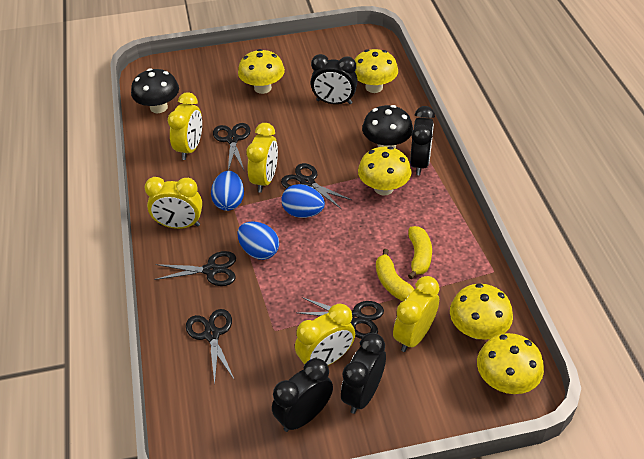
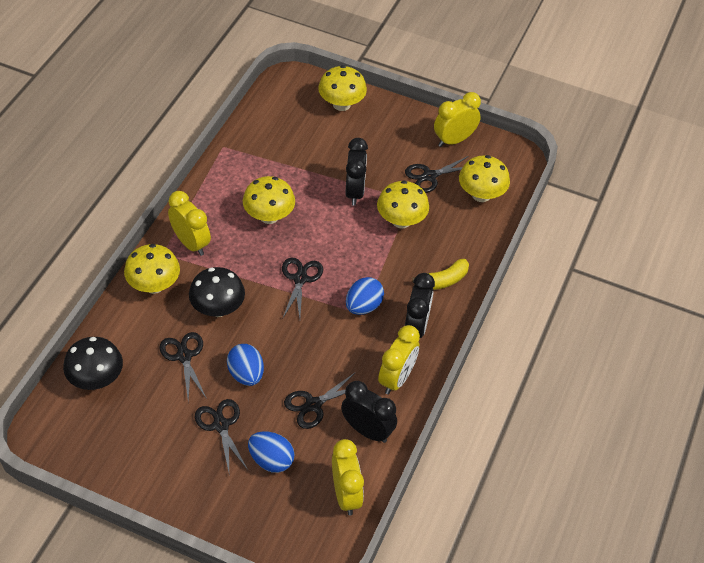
black clock: [272,358,333,432] [311,54,358,104] [341,333,386,414] [410,106,435,175] = 4 -> [341,381,397,443] [345,138,368,206] [405,273,435,338] = 3
yellow banana: [376,249,414,301] [408,226,432,279] = 2 -> [412,259,469,290] = 1
yellow clock: [144,177,202,229] [168,92,202,160] [247,123,278,193] [295,303,355,365] [393,276,439,352] = 5 -> [168,191,211,256] [332,439,364,515] [378,325,420,395] [434,92,481,147] = 4

